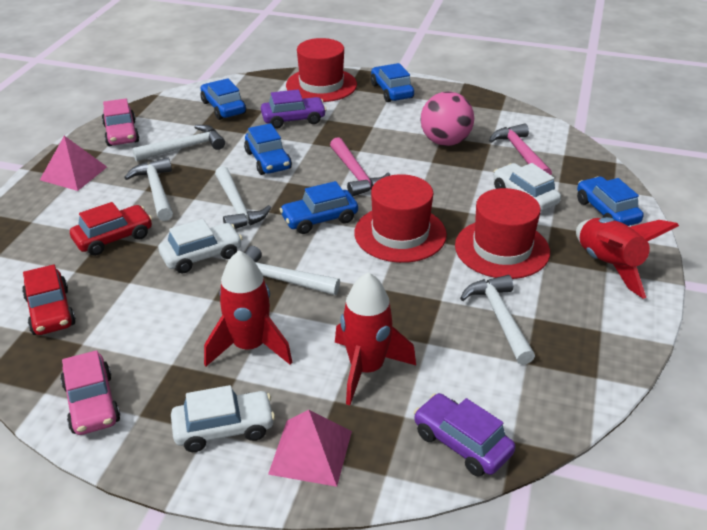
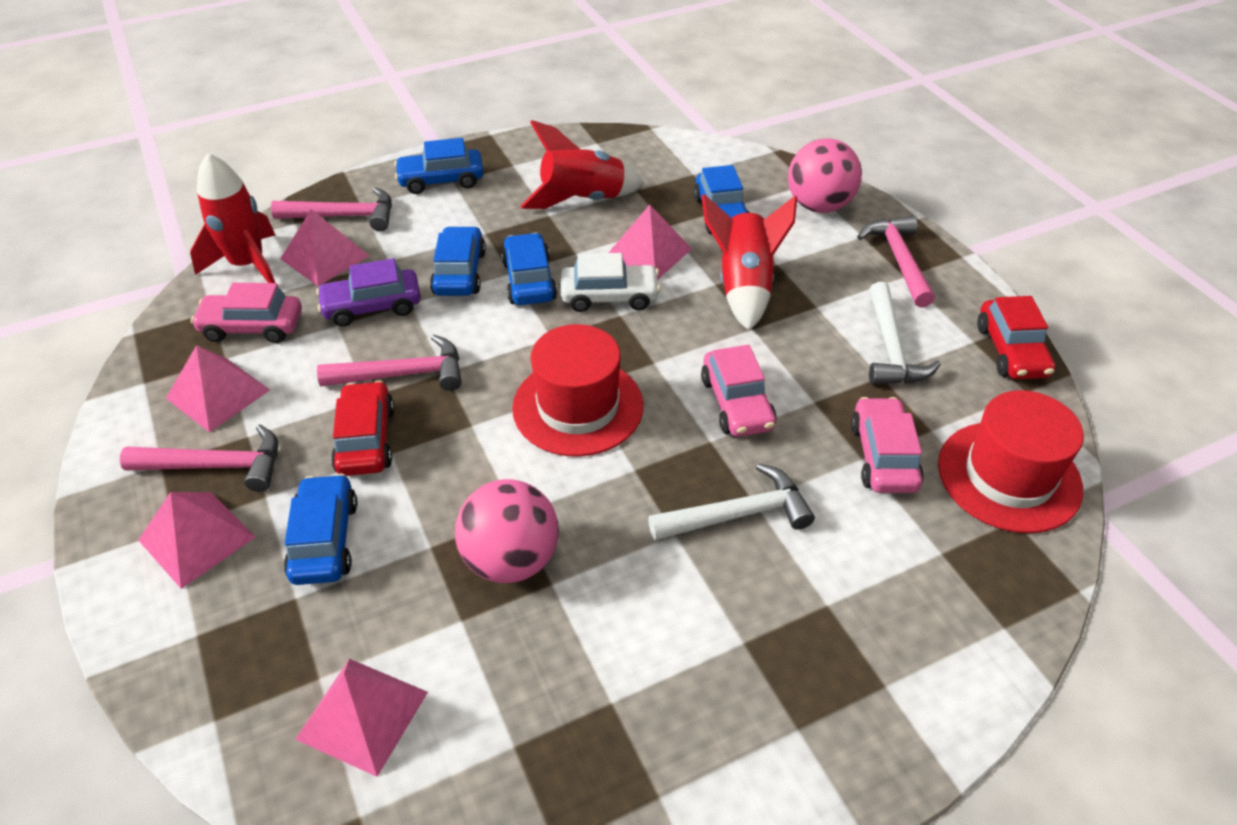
pink ball: [421,91,474,146] = 1 -> [455,479,559,583] [788,139,862,213] = 2
pink car: [60,350,120,435] [102,98,139,146] = 2 -> [191,283,302,343] [701,345,776,437] [851,397,924,493] = 3
pink hammer: [330,137,390,196] [489,123,552,175] = 2 -> [120,424,278,492] [271,187,392,232] [317,335,462,391] [857,216,935,307] = 4
pink pyramid: [40,136,107,191] [268,410,352,487] = 2 -> [138,492,255,589] [166,345,270,432] [280,209,369,286] [295,659,428,777] [608,205,692,280] = 5
purple car: [261,90,327,129] [414,393,515,477] = 2 -> [316,258,421,327] = 1
red hat: [286,38,357,102] [354,174,447,263] [455,188,550,279] = 3 -> [512,324,643,457] [938,390,1084,533] = 2
white car: [159,219,243,274] [171,385,275,452] [493,163,561,211] = 3 -> [561,253,661,312] = 1
white hammer: [124,158,173,221] [132,125,225,161] [215,166,271,229] [245,246,340,295] [460,275,535,365] = 5 -> [648,463,815,541] [869,282,941,385] = 2

